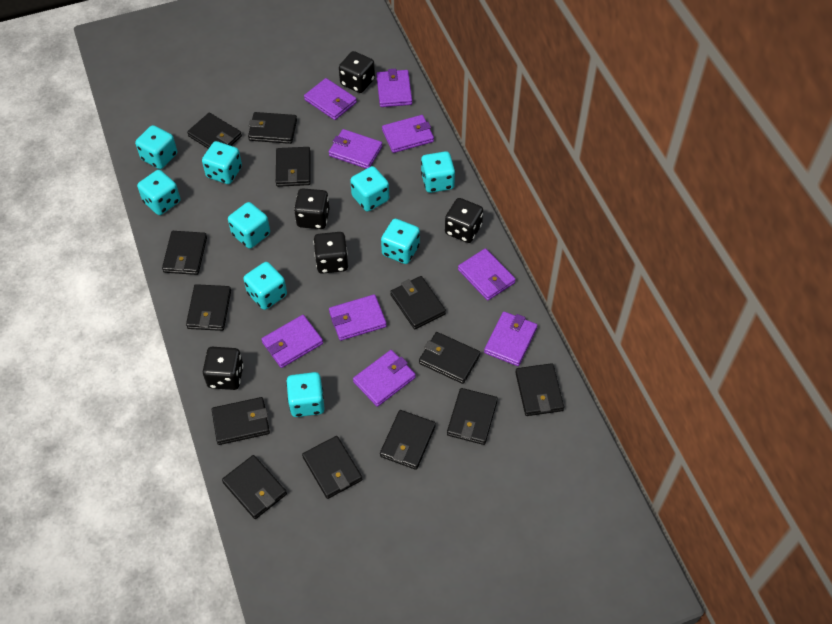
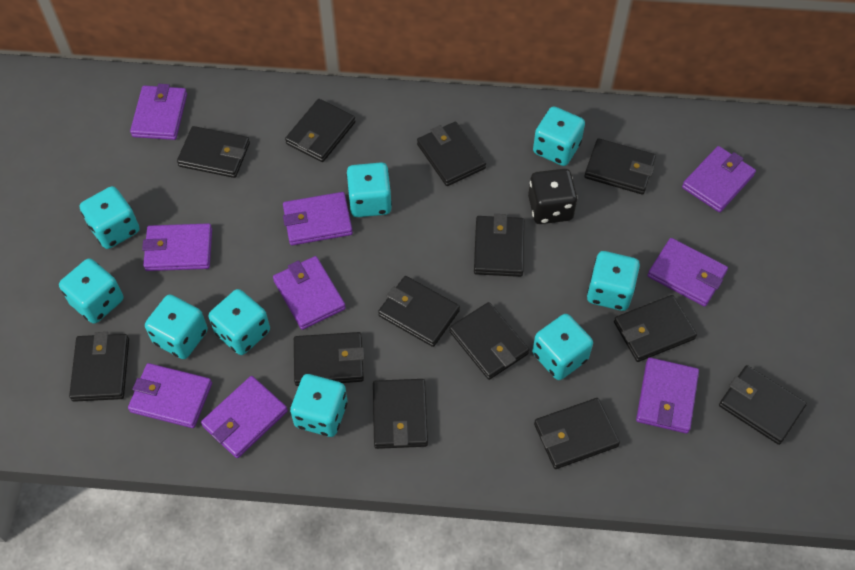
black dice: [203,347,244,390] [294,188,330,229] [314,232,348,274] [339,51,375,93] [445,198,483,243] = 5 -> [528,169,577,224] = 1

